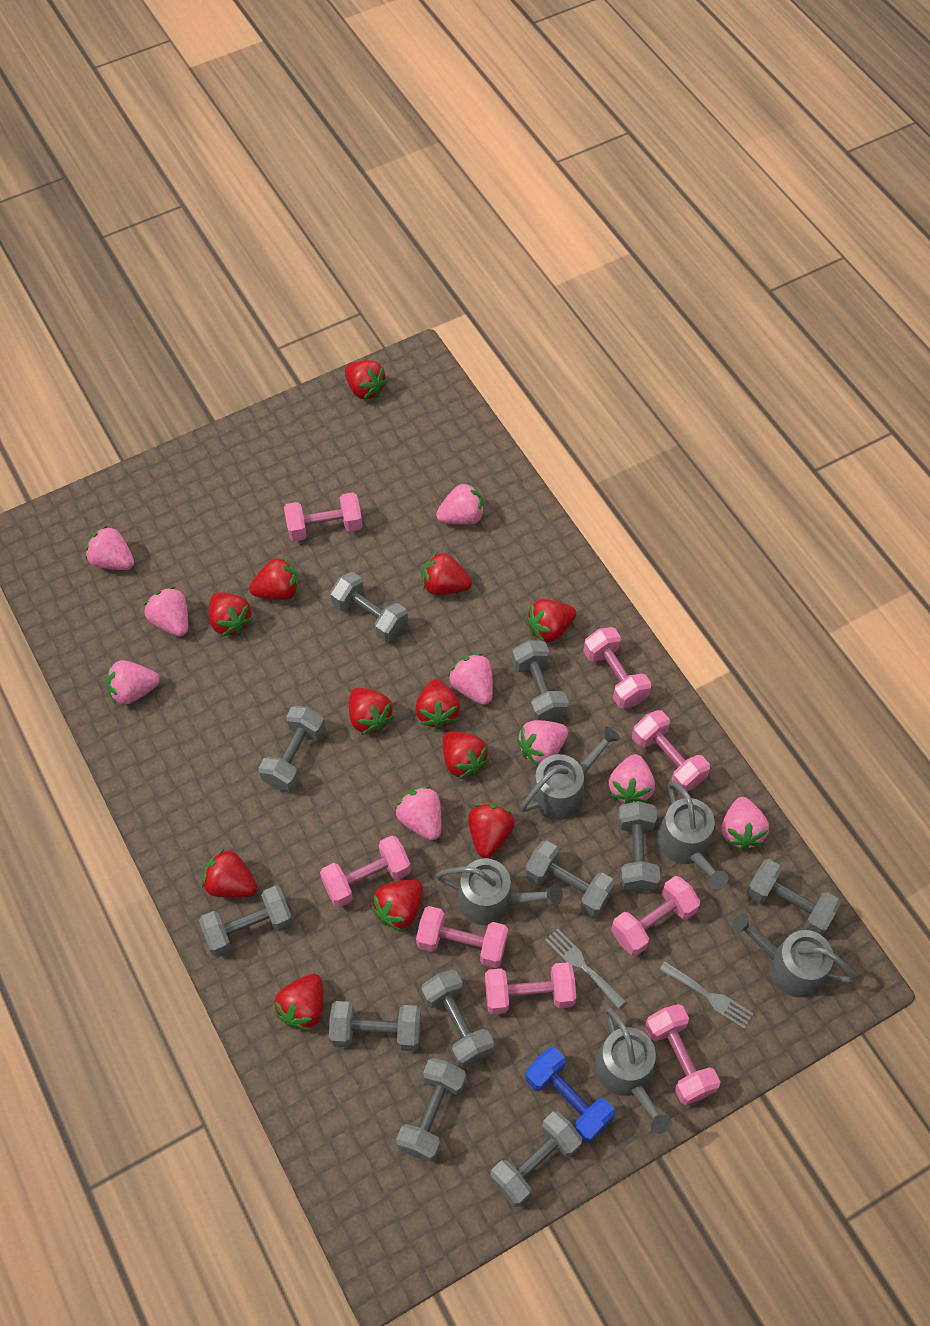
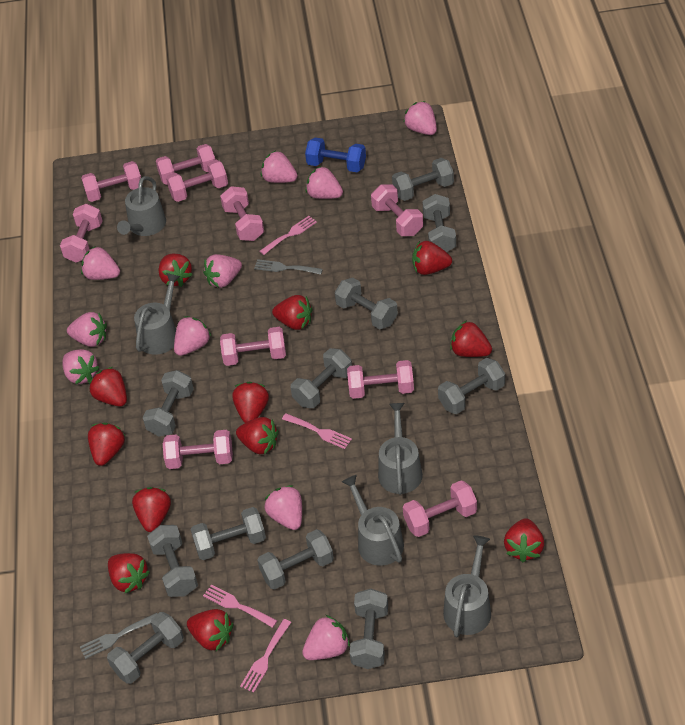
pink dumbbell: [284,493,363,542] [320,836,411,908] [416,906,508,968] [485,962,576,1015] [583,627,651,708] [611,876,700,956] [632,710,710,793] [645,1004,720,1105] = 8 -> [60,204,103,263] [81,161,143,202] [156,144,215,185] [163,430,233,469] [166,160,228,202] [220,186,264,241] [220,327,286,366] [347,360,414,399] [371,184,423,236] [403,480,477,537] = 10
pink fork: none = 0 -> [203,584,278,628] [240,619,291,693] [260,216,317,255] [282,413,352,449] = 4
pink strawberry: [86,525,134,570] [106,660,160,705] [144,587,188,637] [395,786,441,840] [436,482,485,525] [448,653,493,705] [517,720,568,766] [609,754,655,804] [722,797,769,850] = 9 -> [62,349,100,384] [67,312,107,347] [81,246,120,280] [174,316,211,356] [203,254,242,288] [261,151,298,183] [264,485,302,530] [302,615,350,660] [306,166,343,199] [404,101,437,135] = 10

